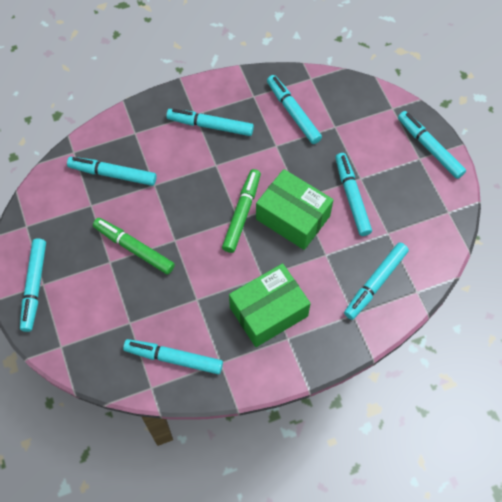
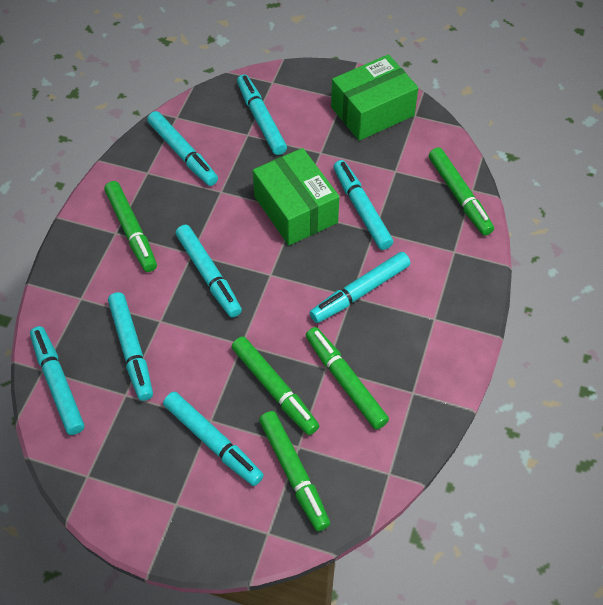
green marker: [93,218,175,275] [222,169,261,253] = 2 -> [104,181,157,272] [232,336,319,435] [259,411,330,531] [306,327,389,430] [429,147,494,236] = 5

